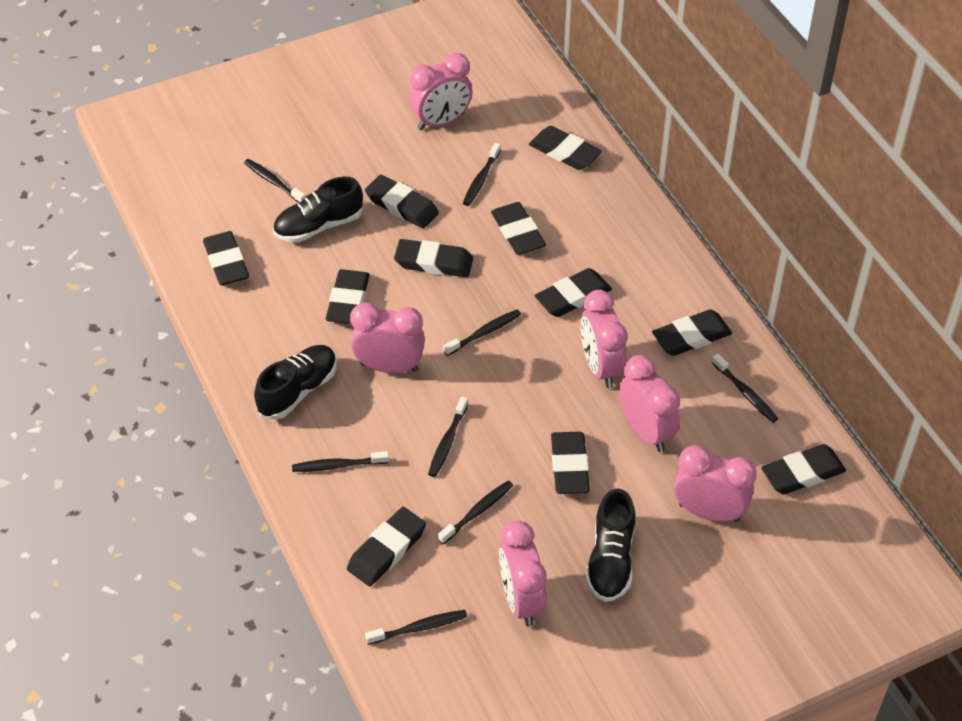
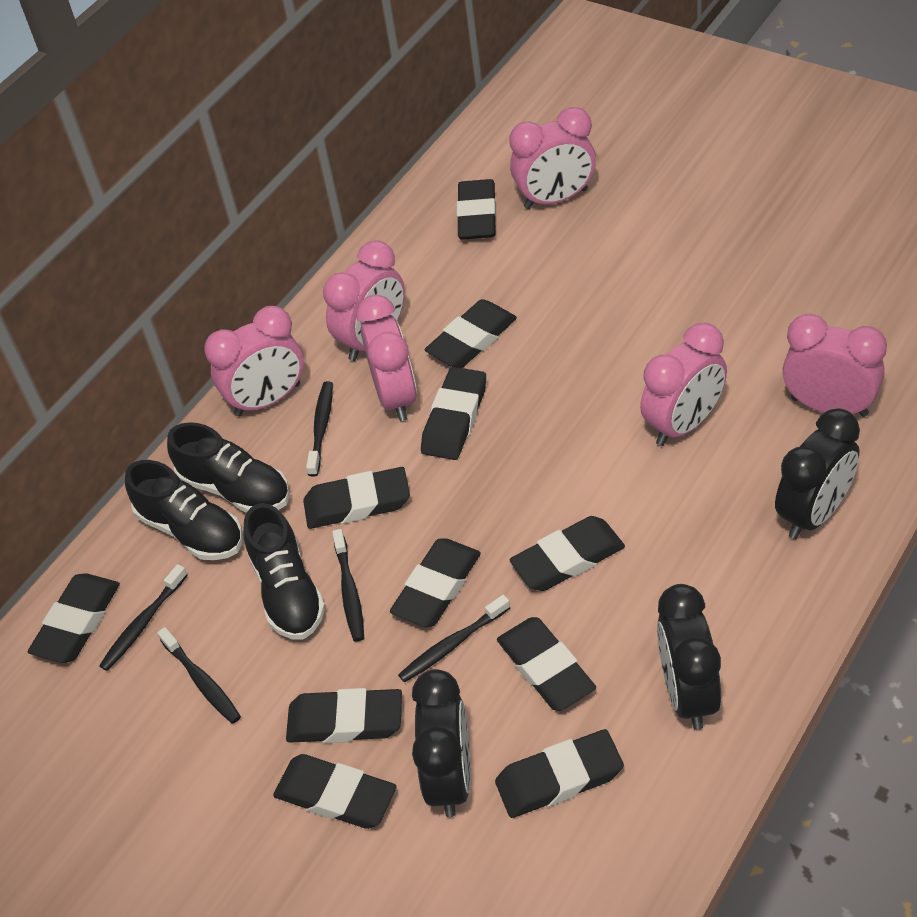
black clock: none = 0 -> [412,669,471,817] [657,584,721,730] [775,408,860,539] = 3
black toothbrush: [244,159,306,203] [292,451,389,472] [365,610,467,645] [428,397,468,477] [438,481,513,544] [443,310,521,356] [463,143,501,206] [711,354,778,423] = 8 -> [99,564,188,671] [157,627,241,724] [306,381,333,477] [332,529,364,642] [398,595,510,683] = 5

